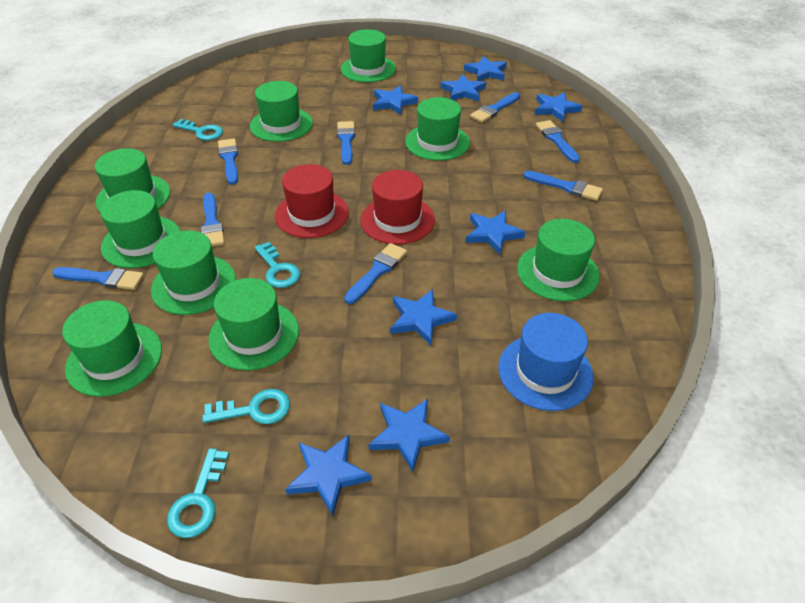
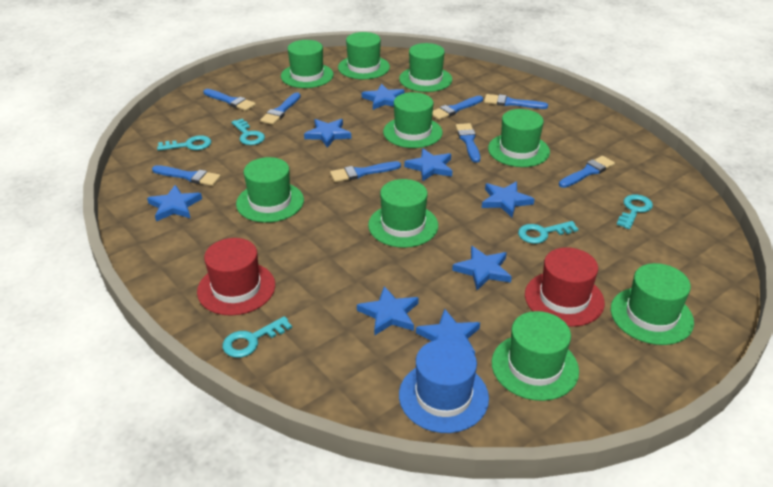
turquoise key: [167,448,229,538] [173,119,223,140] [202,389,290,424] [255,242,300,288] = 4 -> [157,135,211,151] [223,316,292,358] [231,119,265,145] [518,221,578,244] [617,194,653,229] = 5

